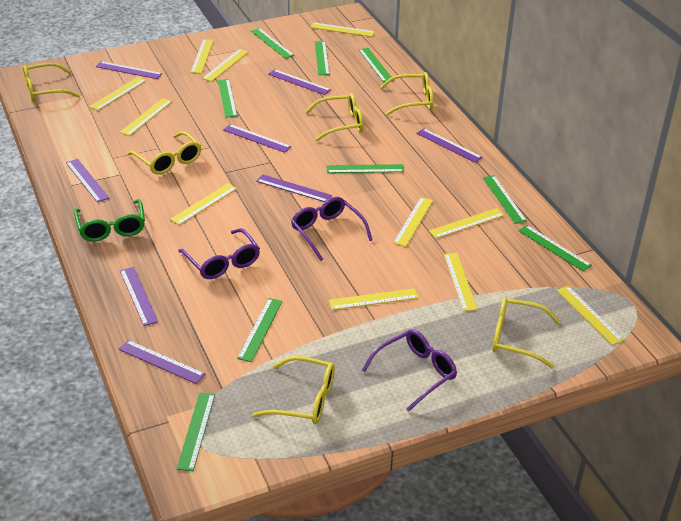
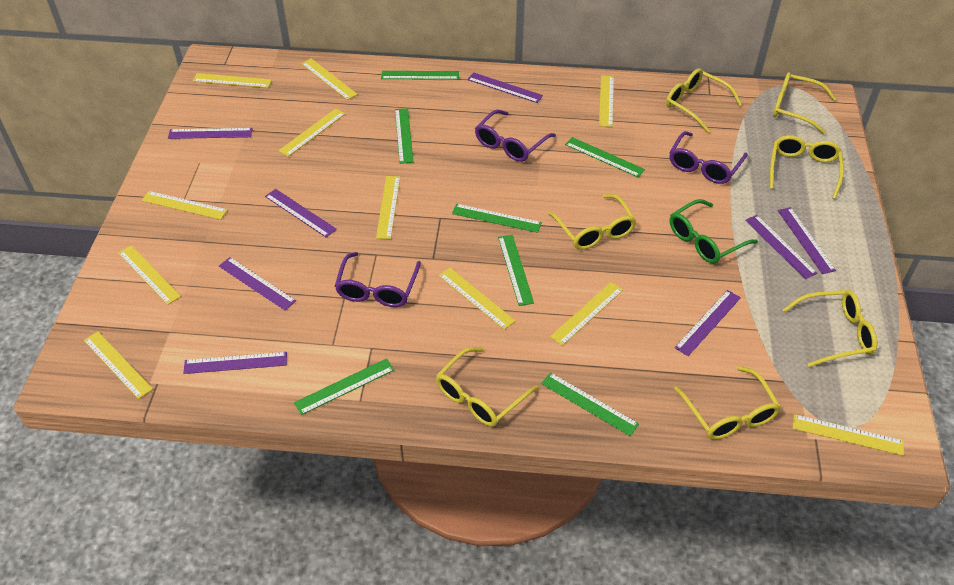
green ruler: [177,392,215,471] [218,79,237,118] [237,298,283,362] [251,28,294,58] [315,41,330,75] [327,164,404,173] [358,48,394,82] [483,175,527,224] [518,225,592,271] = 9 -> [294,358,394,415] [381,71,459,80] [395,108,413,164] [452,204,542,233] [498,235,534,306] [541,372,639,436] [565,137,645,177] = 7
yellow glasses: [23,63,80,102] [127,131,201,175] [252,356,335,424] [305,93,363,141] [380,72,434,115] [492,298,561,369] = 6 -> [436,347,538,427] [548,194,637,250] [666,68,742,133] [674,366,781,440] [770,135,844,199] [773,72,836,135] [783,290,877,367] = 7

